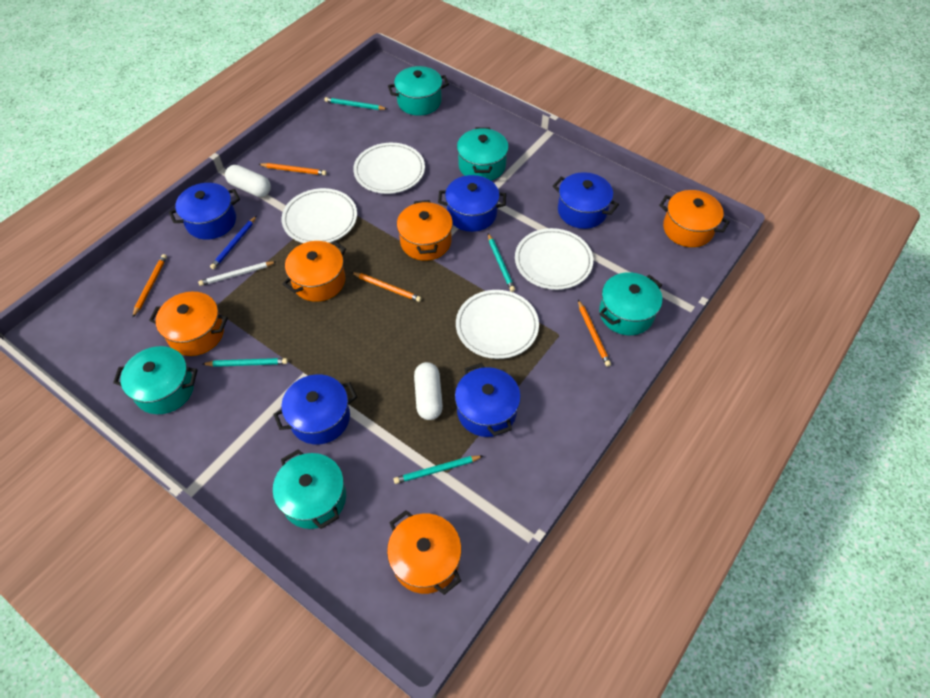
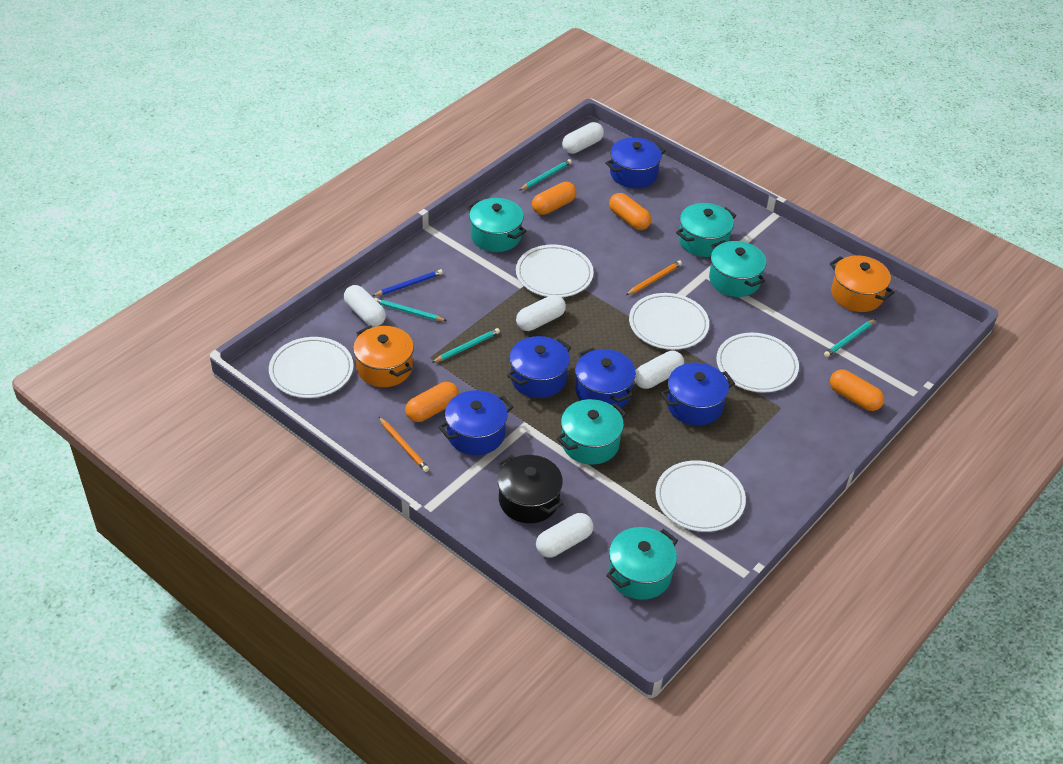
black pot: none = 0 -> [497,454,563,523] = 1
orange capsule: none = 0 -> [405,382,459,422] [532,182,577,215] [609,193,651,230] [830,369,884,411] = 4
orange pencil: [132,254,167,318] [259,163,327,175] [351,272,421,302] [578,300,611,367] = 4 -> [379,417,429,472] [626,260,682,295] = 2
orange pot: [149,292,228,356] [283,241,346,302] [387,510,462,595] [397,200,453,261] [659,190,730,247] = 5 -> [353,325,414,387] [830,255,895,312] = 2
white capsule: [225,165,271,197] [414,362,443,420] = 2 -> [344,285,386,327] [516,295,566,331] [536,513,593,557] [562,122,604,154] [635,351,684,389] = 5
white pencil: [198,261,277,286] = 1 -> none = 0
white plate: [281,188,357,243] [353,143,425,194] [456,290,539,359] [515,228,593,290] = 4 -> [269,337,354,398] [516,244,594,297] [629,293,709,350] [655,460,746,532] [716,333,799,393] = 5

